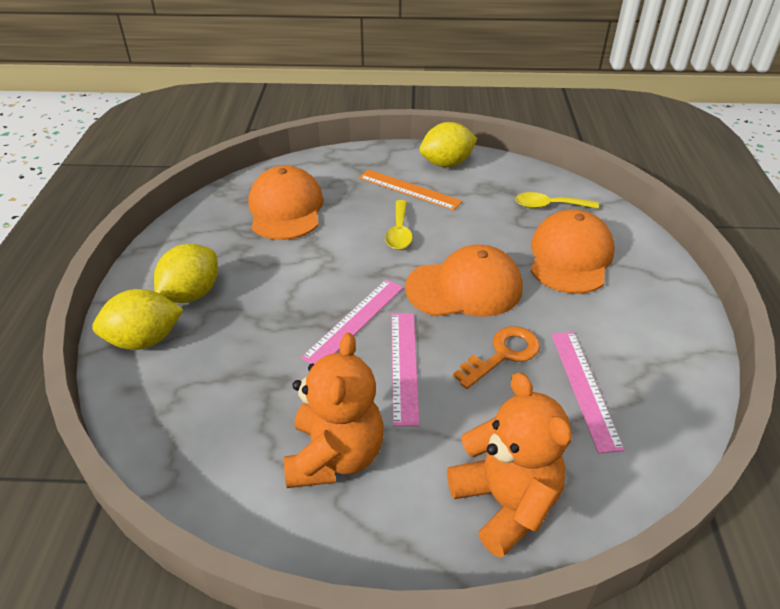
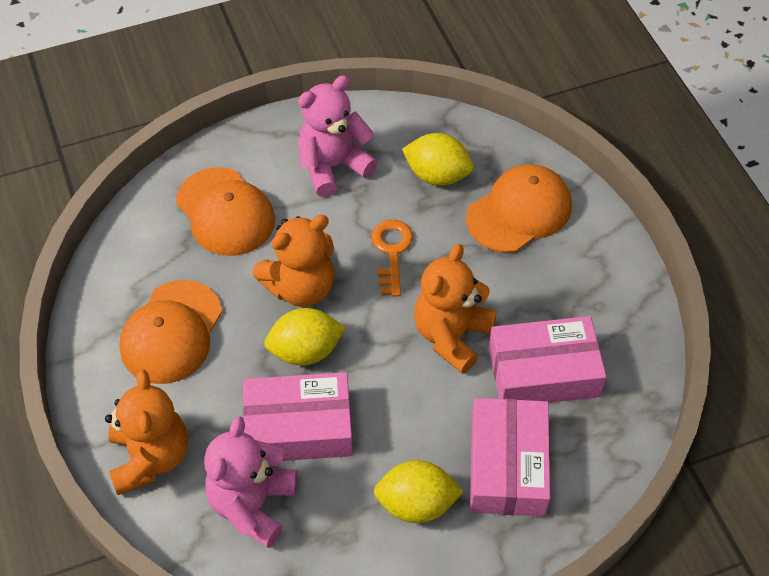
orange ruler: [359,169,463,211] = 1 -> none = 0
orange teddy bear: [284,333,384,488] [447,372,572,558] = 2 -> [105,370,188,495] [253,215,334,307] [414,244,497,374] = 3
pink box: none = 0 -> [243,372,353,461] [470,398,550,517] [489,316,607,403] = 3
pink ruler: [301,279,404,364] [391,313,419,426] [551,332,625,453] = 3 -> none = 0
pink teddy bear: none = 0 -> [204,416,297,548] [298,75,378,197] = 2
yellow spoon: [385,200,413,250] [515,192,599,209] = 2 -> none = 0

